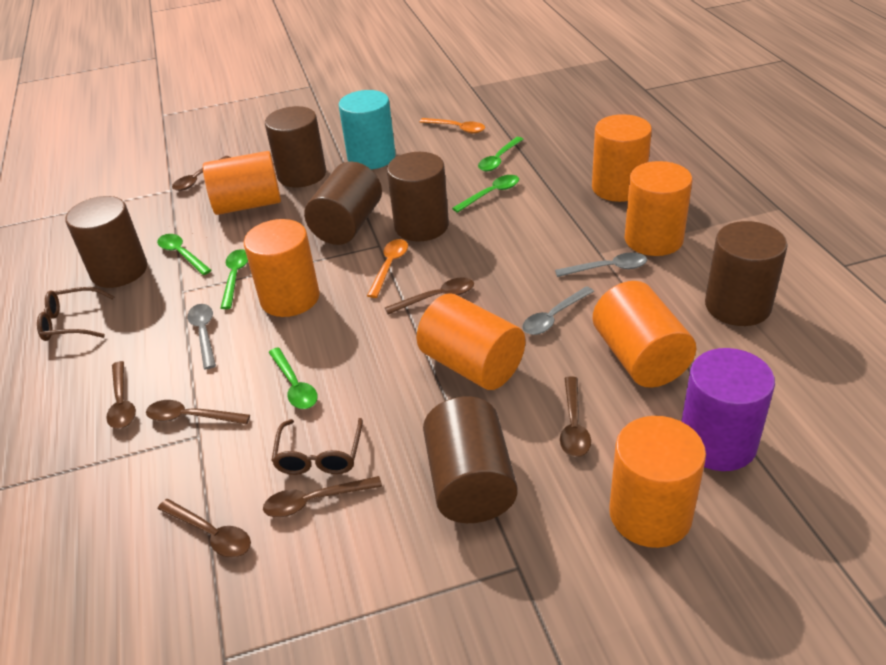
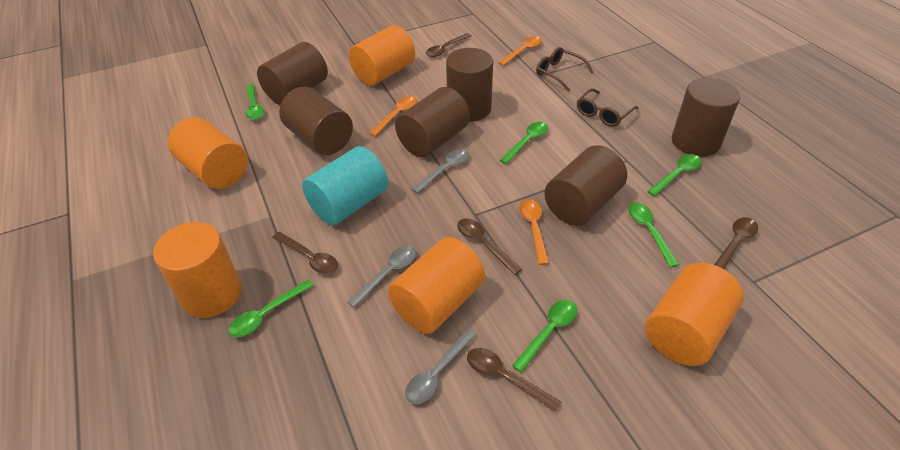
brown spoon: [106,361,136,429] [146,400,250,424] [158,499,251,558] [172,156,231,191] [263,476,382,517] [385,277,474,315] [560,376,591,457] = 7 -> [272,232,338,274] [426,33,471,57] [457,218,522,275] [467,348,561,412] [714,217,758,269] = 5
green spoon: [157,234,211,275] [220,249,248,309] [268,347,318,409] [452,175,519,213] [478,137,524,171] = 5 -> [228,279,314,337] [245,84,264,120] [500,122,548,164] [512,300,577,373] [628,202,679,267] [647,154,702,196] = 6
orange cylinder: [203,151,281,215] [244,219,320,317] [417,293,525,390] [592,114,652,202] [593,281,696,388] [609,416,706,548] [625,161,692,256] = 7 -> [153,222,241,318] [168,117,248,189] [349,25,415,86] [388,237,485,334] [645,263,744,366] = 5
orange spoon: [367,239,408,298] [420,118,485,134] = 2 -> [369,96,417,136] [498,37,542,66] [519,199,549,265] = 3
purple cylinder: [681,348,775,471] = 1 -> none = 0

